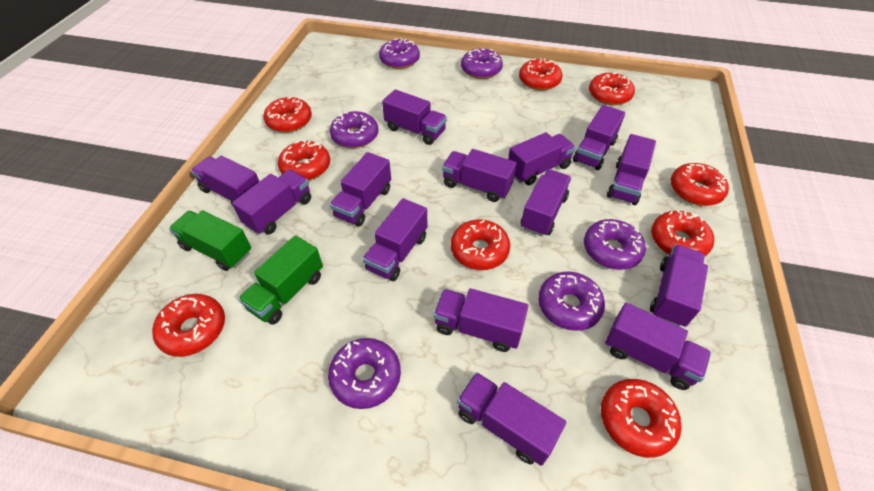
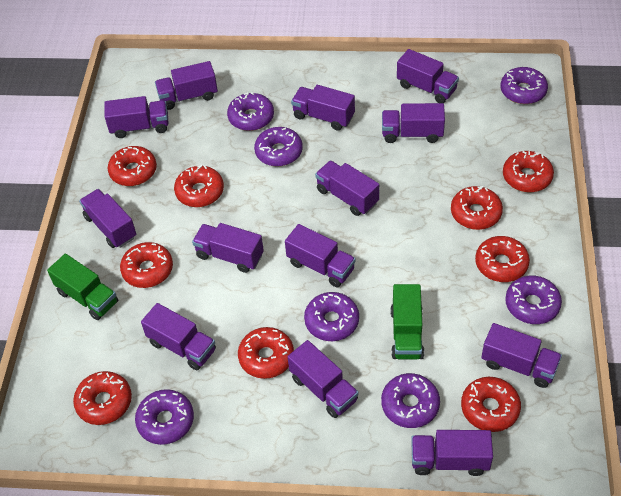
purple donut: [328,338,401,409] [330,111,378,148] [379,38,420,69] [461,48,503,79] [538,272,605,331] [584,219,646,270] = 6 -> [135,389,194,445] [227,92,274,131] [254,127,303,167] [304,292,359,341] [381,373,440,428] [501,67,548,104] [505,276,562,324] = 7
purple truck: [191,156,260,206] [232,170,311,235] [330,152,391,227] [363,198,428,281] [382,89,447,145] [434,288,528,352] [442,149,517,202] [457,372,566,466] [508,132,576,185] [521,169,571,236] [573,105,625,170] [605,303,711,390] [607,134,656,205] [650,245,708,327] = 14 -> [79,189,136,248] [104,96,168,138] [141,303,216,370] [155,61,218,110] [192,223,264,273] [285,224,355,287] [288,340,358,418] [291,85,355,131] [315,160,379,216] [382,103,445,143] [397,49,459,103] [411,430,493,476] [481,323,562,388] = 13

